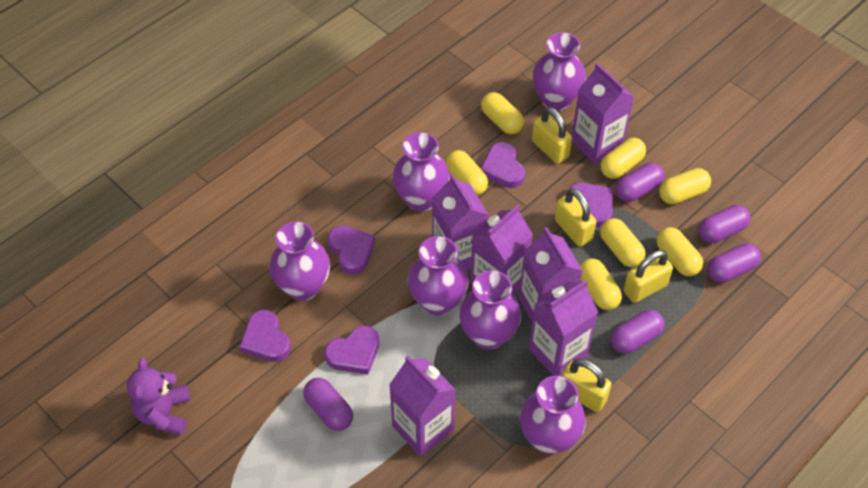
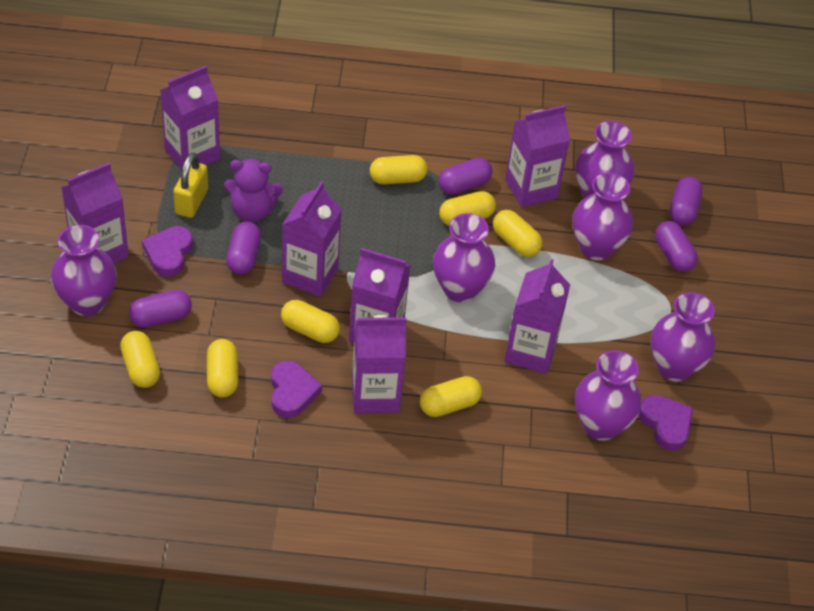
purple carton: [389,355,456,457] [432,173,489,270] [470,205,533,294] [519,227,583,321] [529,280,598,376] [572,63,634,164] = 6 -> [61,163,129,263] [160,66,220,170] [282,181,342,297] [349,248,410,344] [352,315,406,413] [504,259,570,374] [505,105,570,207] = 7
purple heart: [239,310,291,362] [324,326,379,374] [328,225,375,274] [480,142,525,188] [569,183,613,228] = 5 -> [142,226,193,276] [271,360,322,418] [639,395,693,451] = 3
yellow padlock: [532,107,572,164] [555,188,596,247] [562,358,612,412] [623,250,673,303] = 4 -> [173,152,208,218] = 1

